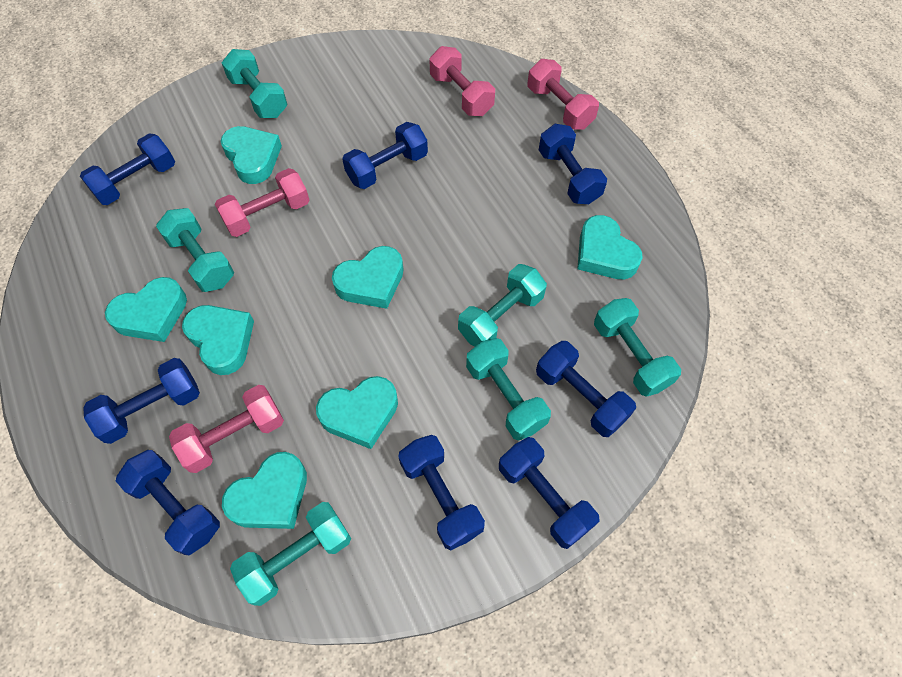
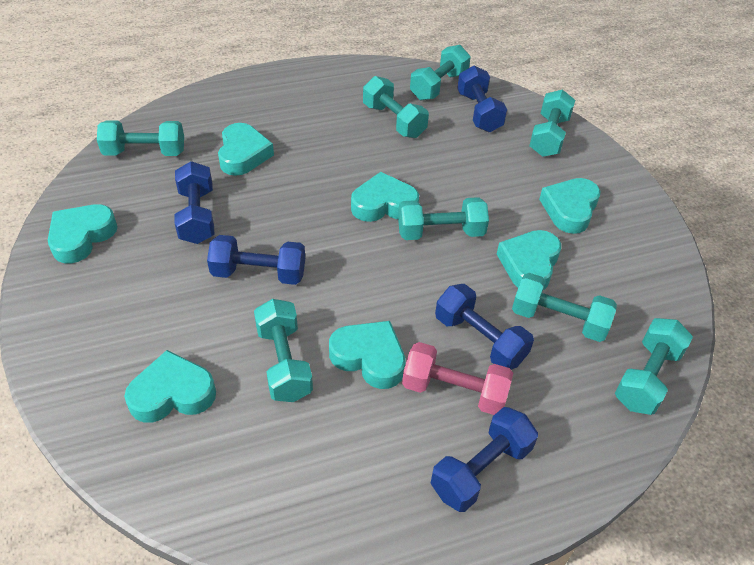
blue dumbbell: [80,133,175,205] [83,358,200,444] [116,450,220,555] [342,122,428,189] [398,435,485,551] [499,437,599,549] [536,341,636,437] [539,124,607,204] = 8 -> [174,161,214,244] [207,235,305,285] [431,407,538,512] [435,284,534,370] [457,65,507,132] = 5
pink dumbbell: [169,385,284,473] [215,168,309,237] [429,46,495,116] [528,59,599,129] = 4 -> [402,342,513,415] = 1
turquoise dumbbell: [156,208,234,292] [222,49,287,118] [230,502,351,606] [458,264,547,346] [466,338,551,440] [594,298,681,397] = 6 -> [97,121,184,156] [254,299,313,402] [363,76,429,138] [398,197,489,240] [410,45,471,100] [512,273,617,342] [529,89,575,157] [615,318,693,415] = 8

